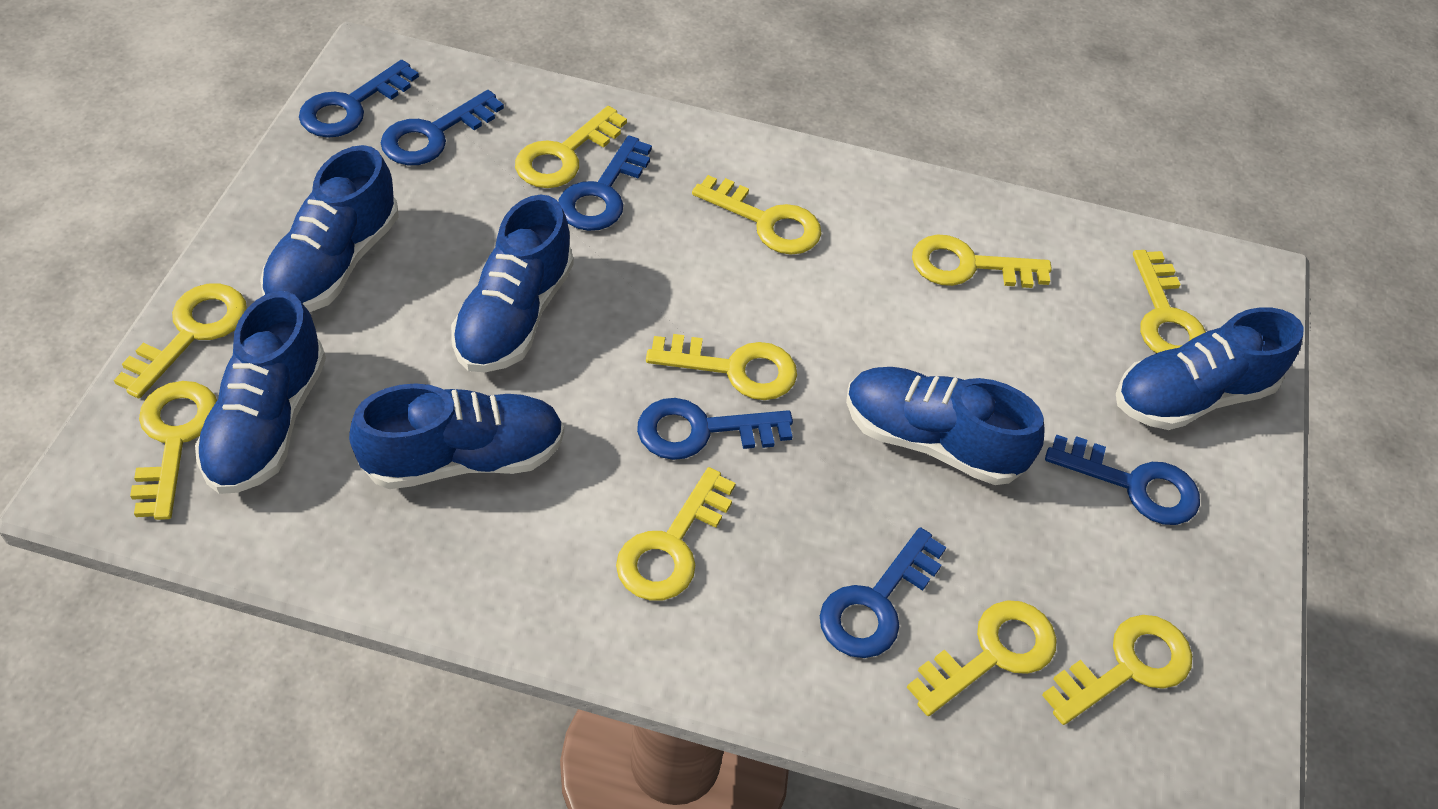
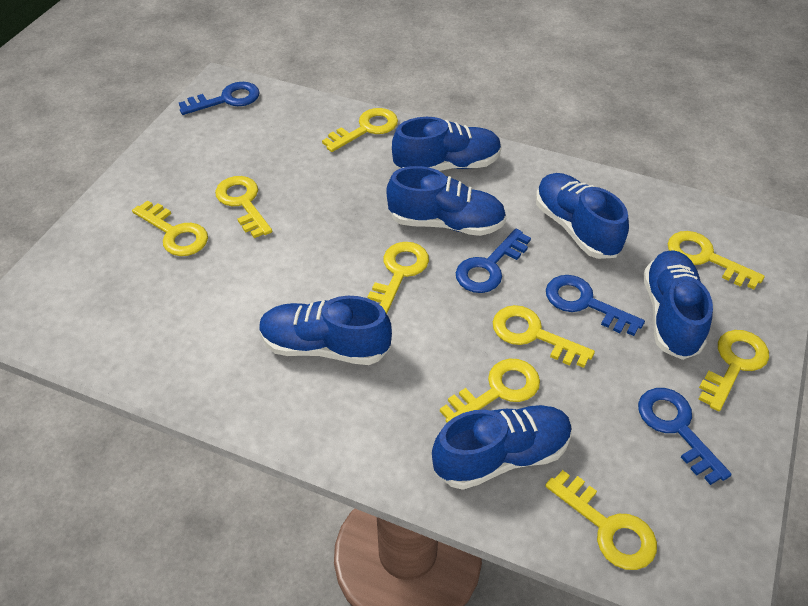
blue key: [299,60,419,138] [381,90,504,165] [558,135,652,231] [637,398,793,460] [820,527,946,658] [1045,435,1200,525] = 6 -> [179,82,260,115] [456,229,531,293] [546,275,645,336] [638,388,732,485] = 4
yellow key: [114,283,247,398] [130,381,217,520] [515,106,627,188] [616,467,736,601] [646,334,797,400] [692,175,821,255] [907,600,1057,716] [912,235,1052,288] [1042,615,1192,725] [1133,250,1206,353] = 10 -> [132,200,208,256] [215,176,272,238] [322,108,398,152] [367,242,429,314] [440,359,540,423] [493,305,595,368] [545,470,657,570] [668,231,765,289] [698,330,769,411] = 9

